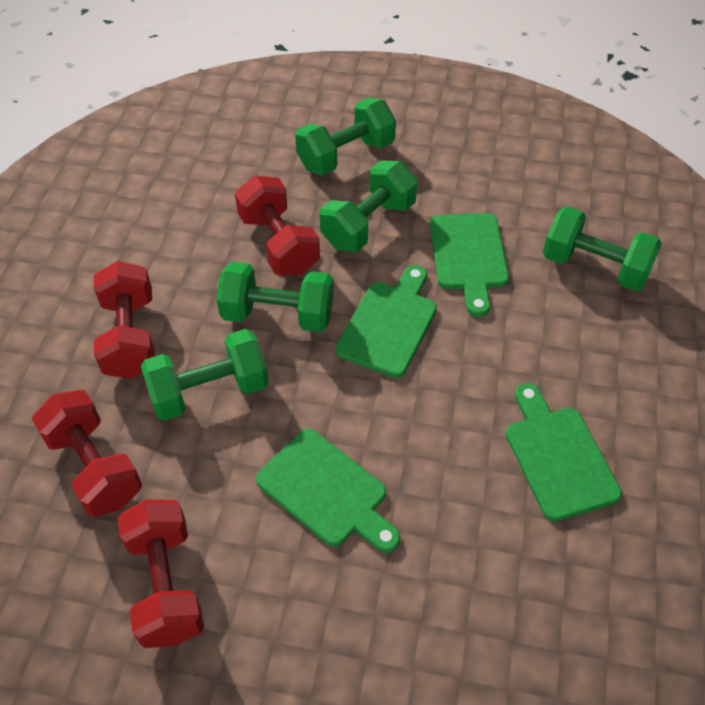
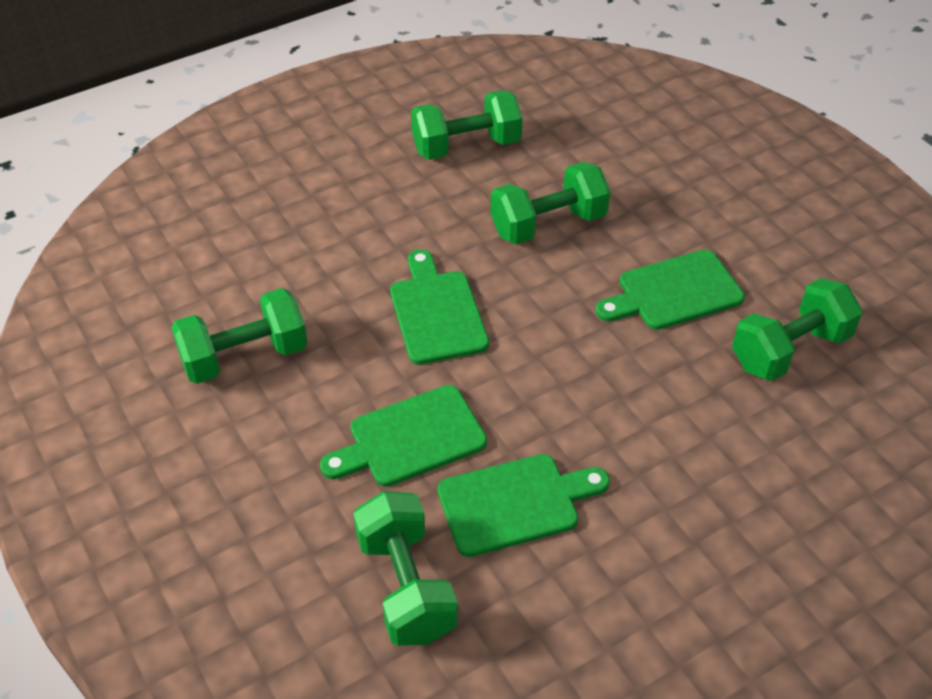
red dumbbell: [32,390,142,517] [94,261,155,379] [117,500,204,648] [235,176,320,275] = 4 -> none = 0

